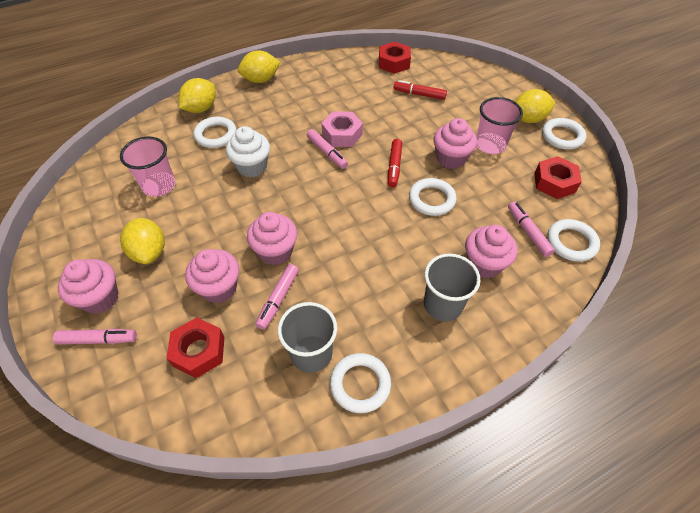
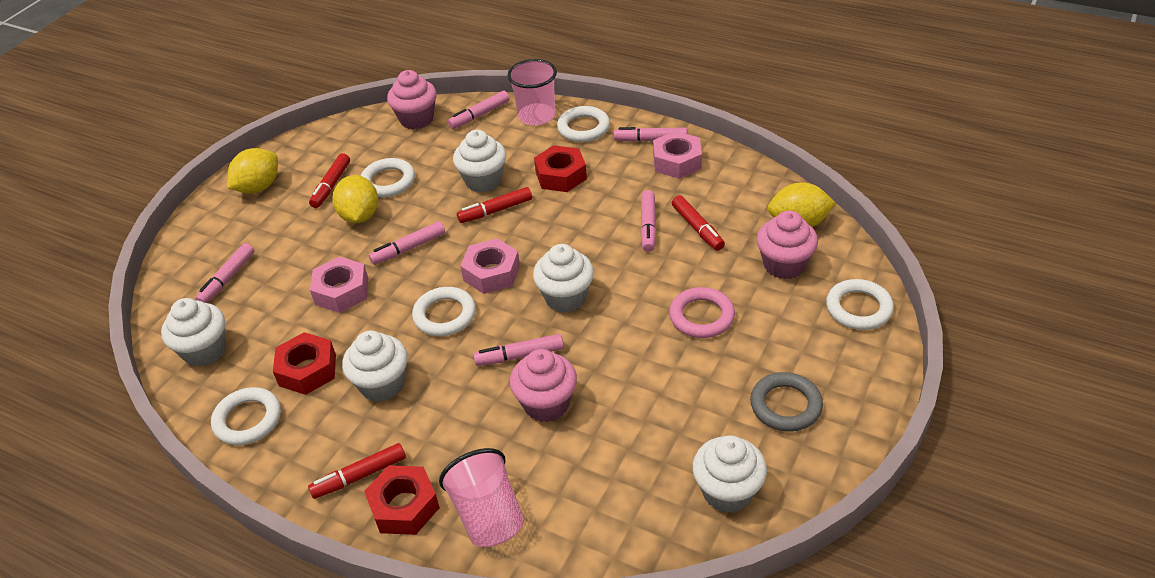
grey cup: [278,302,337,373] [424,253,480,321] = 2 -> none = 0
grey ring: none = 0 -> [750,372,823,431] = 1
pink cupcake: [58,259,119,314] [185,249,239,303] [247,212,297,265] [434,118,477,169] [465,225,517,278] = 5 -> [387,70,437,129] [510,349,577,422] [757,211,818,279] = 3
pink marker: [53,329,137,345] [255,264,299,330] [307,129,348,169] [508,202,555,257] = 4 -> [195,243,254,303] [369,221,445,265] [448,91,510,129] [473,334,564,366] [614,127,687,142] [640,190,656,252] = 6
pink nut: [321,112,363,147] = 1 -> [310,256,368,313] [460,238,520,294] [653,131,702,179] = 3
pink ring: none = 0 -> [669,287,735,338] = 1
red marker: [388,139,402,188] [394,80,447,100] = 2 -> [308,443,406,499] [309,153,350,208] [457,187,532,223] [672,195,725,251] = 4
white cupcake: [226,126,270,177] = 1 -> [161,298,226,367] [342,330,408,402] [453,130,506,193] [533,244,594,312] [692,435,767,513] = 5
yellow lemon: [120,218,165,264] [179,78,215,113] [238,50,281,83] [515,89,555,123] = 4 -> [227,148,278,193] [332,175,378,223] [767,182,836,227] = 3

